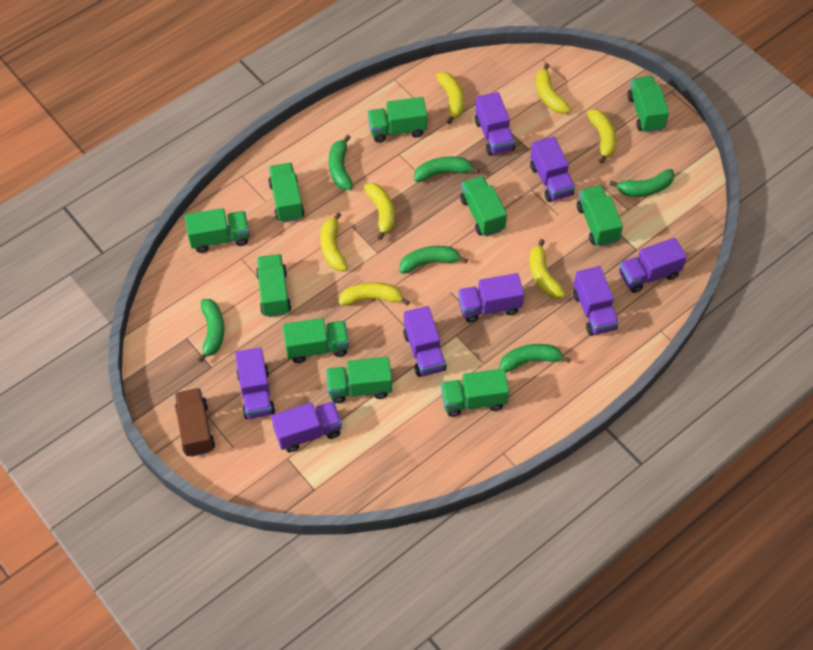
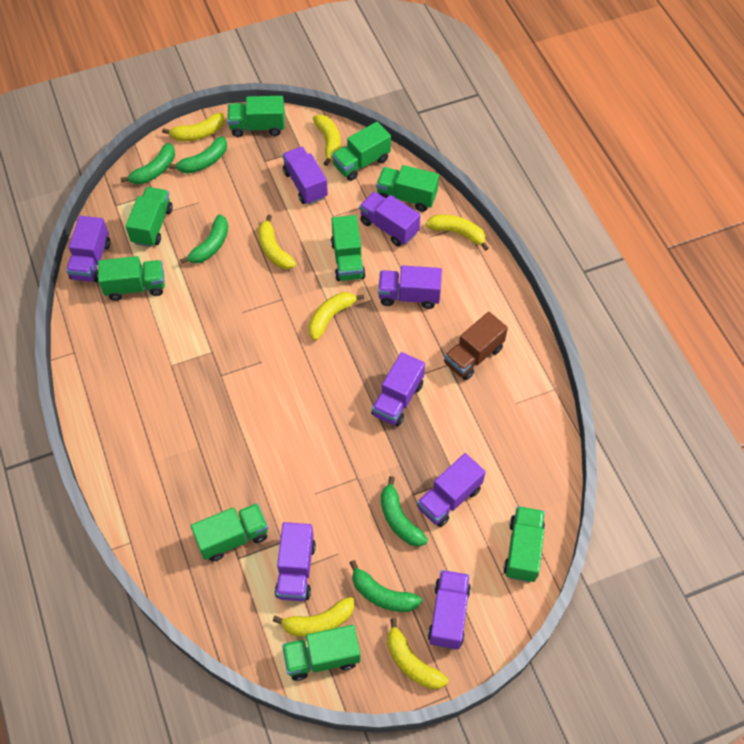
green banana: [198,299,224,362] [329,135,353,190] [399,246,468,274] [414,157,480,182] [499,344,571,373] [610,169,675,197] = 6 -> [121,143,175,184] [168,136,227,174] [180,214,228,264] [350,560,422,612] [381,476,428,547] = 5
green truck: [185,208,249,253] [256,254,291,317] [268,163,305,223] [283,318,349,363] [326,357,392,403] [368,97,427,143] [441,369,509,417] [460,176,507,237] [577,186,623,247] [627,76,669,133] = 10 -> [98,256,165,301] [126,187,173,247] [191,503,268,562] [227,96,285,137] [282,625,361,681] [331,215,366,281] [332,122,391,181] [376,165,439,212] [503,506,545,582] = 9

